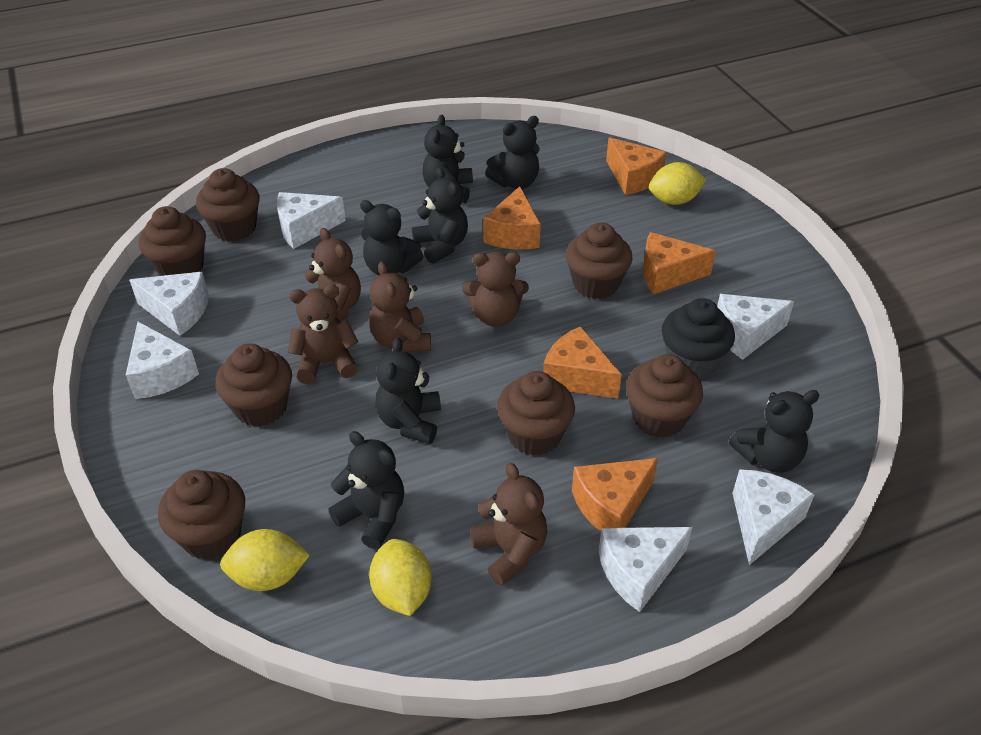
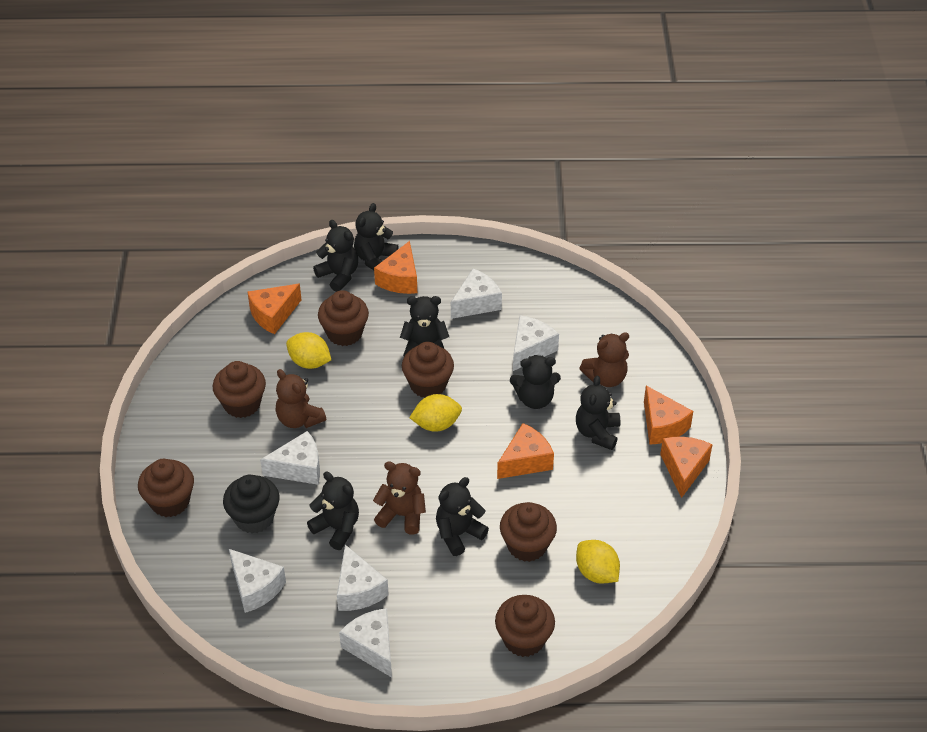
brown cupcake: [139,206,206,276] [158,470,245,559] [196,168,260,242] [215,343,292,427] [497,371,575,455] [566,222,632,299] [626,354,703,438] = 7 -> [138,459,194,517] [213,361,266,418] [318,290,369,346] [402,342,454,398] [495,595,555,657] [500,502,557,562] = 6
brown teddy bear: [288,285,358,384] [304,228,361,321] [369,261,431,352] [462,251,529,327] [470,463,547,586] = 5 -> [275,369,326,428] [373,461,426,534] [579,332,629,387] = 3

